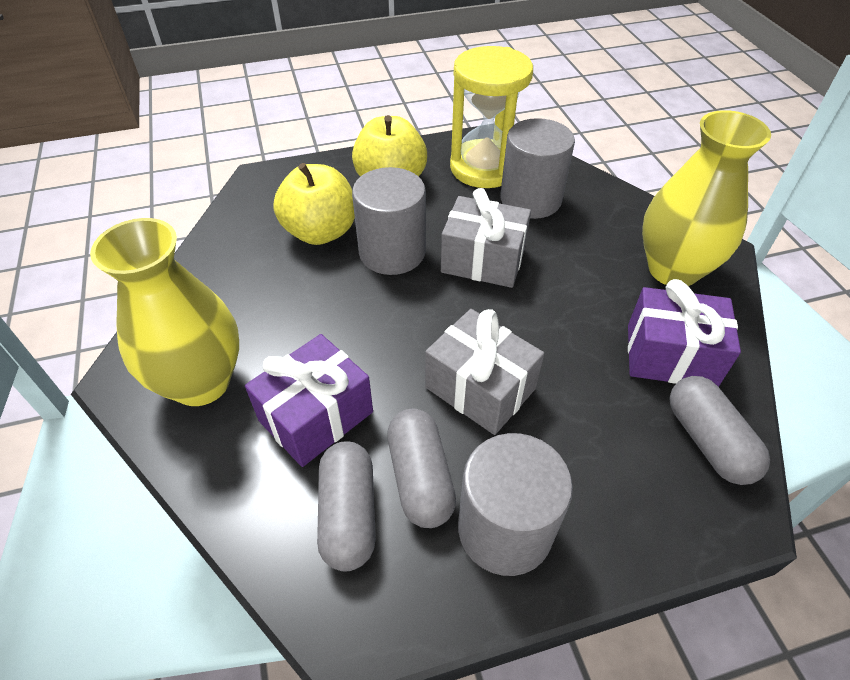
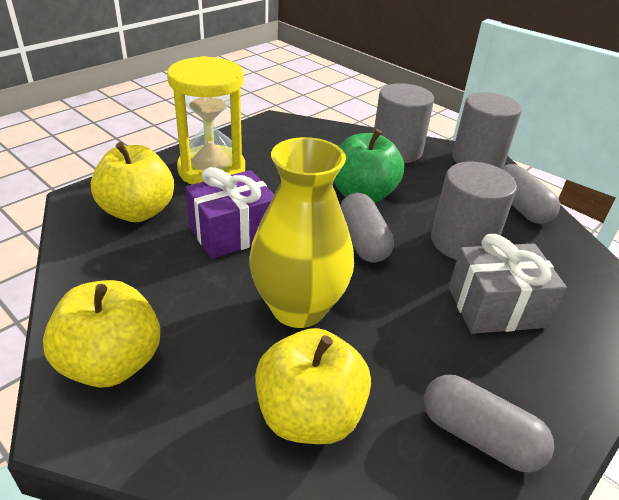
green apple: none = 0 -> [334,129,404,203] = 1
grey gift: [425,309,544,435] [441,188,531,288] = 2 -> [449,234,567,334] = 1
purple gift: [245,334,373,467] [628,279,741,387] = 2 -> [185,167,274,259] = 1
yellow apple: [273,163,355,245] [352,115,427,177] = 2 -> [43,280,160,388] [91,142,174,222] [255,328,371,444] = 3
yellow vase: [90,218,239,406] [642,110,771,286] = 2 -> [249,137,354,328] = 1

